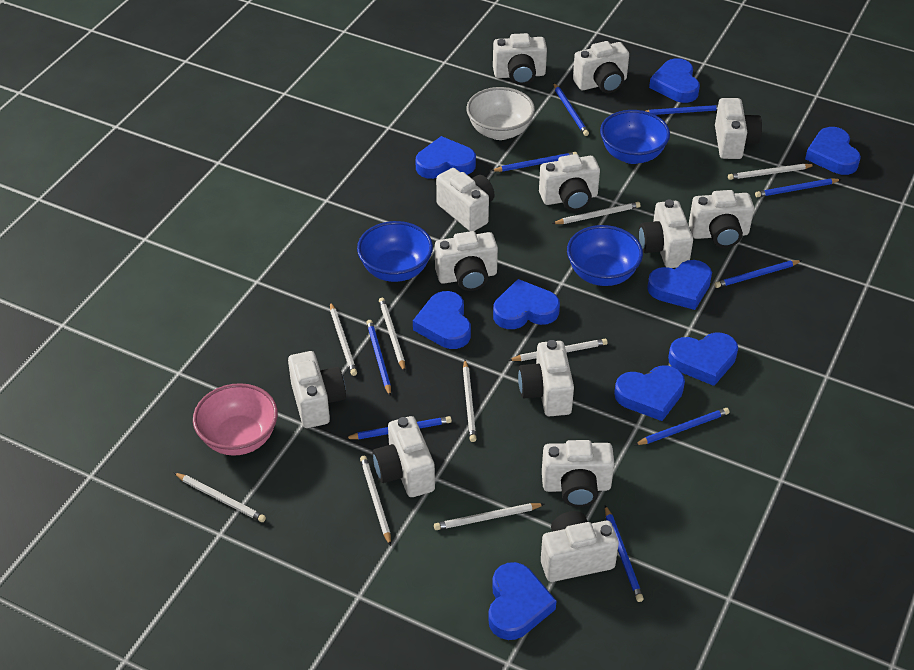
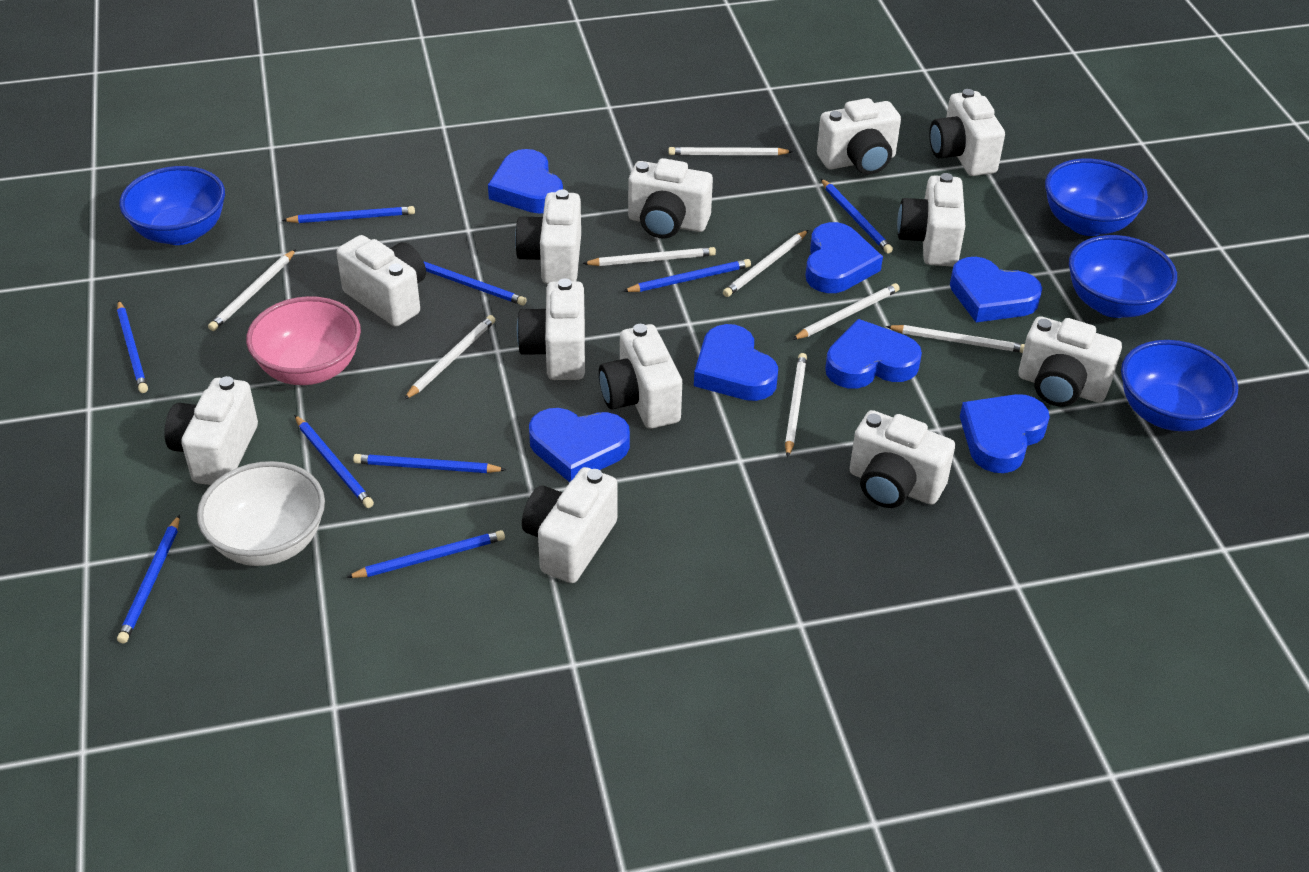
blue bowl: [357,221,433,282] [567,225,643,286] [600,110,670,164] = 3 -> [119,166,225,245] [1045,158,1148,236] [1069,235,1177,318] [1121,340,1238,431] = 4
blue heart: [413,291,471,349] [415,136,476,179] [488,562,556,640] [493,279,560,329] [614,366,685,421] [647,260,712,310] [649,58,700,103] [668,333,738,386] [805,127,861,175] = 9 -> [488,149,563,214] [529,408,630,482] [694,324,778,401] [805,222,883,293] [825,319,922,389] [950,257,1042,322] [960,394,1050,473] = 7
white camera: [288,351,346,428] [372,416,435,497] [435,231,498,291] [436,168,494,231] [493,33,547,85] [518,340,574,416] [539,154,600,211] [541,511,619,582] [542,440,614,507] [573,41,629,93] [639,199,693,268] [689,190,754,248] [715,98,762,159] = 13 -> [164,376,258,485] [336,235,426,327] [515,189,581,284] [517,278,585,380] [522,467,617,583] [599,324,682,429] [628,158,713,239] [817,98,901,175] [850,410,955,508] [897,173,965,267] [929,89,1005,176] [1018,316,1122,406] = 12
white pencil: [174,473,266,522] [330,302,357,376] [360,456,391,546] [379,298,405,372] [434,503,544,530] [463,360,476,442] [508,339,608,361] [552,202,640,224] [728,164,814,180] = 9 -> [208,249,296,331] [404,315,495,400] [582,247,716,266] [668,147,793,155] [723,230,808,297] [785,353,807,458] [792,283,900,340] [886,325,1025,353] = 8

